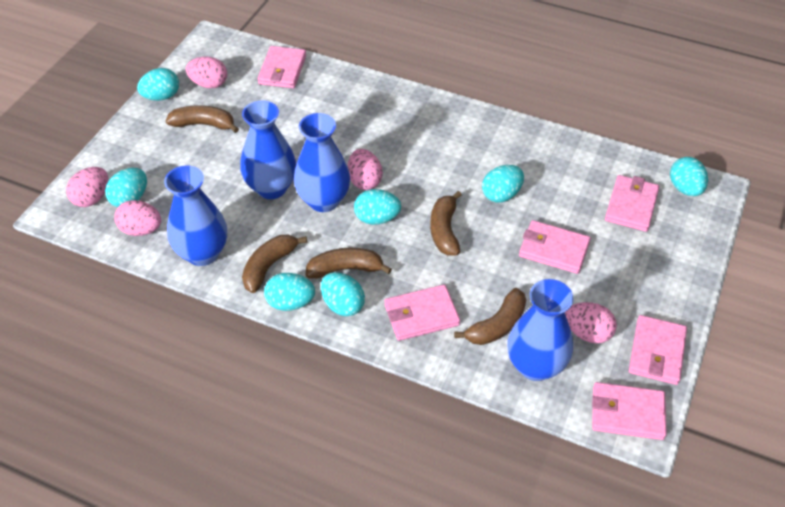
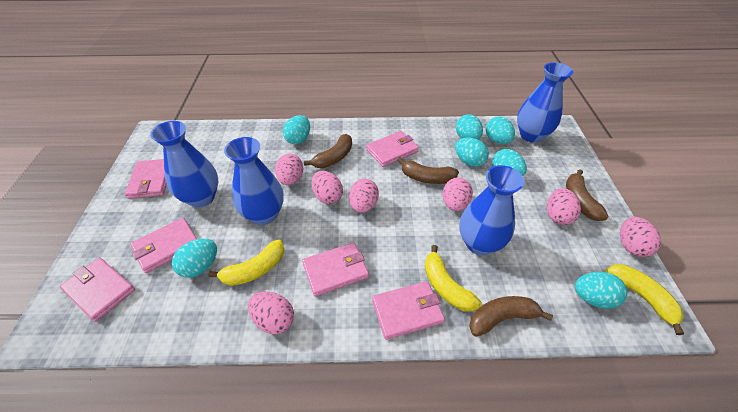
brown banana: [165,105,239,133] [242,235,307,293] [305,248,392,279] [430,191,462,256] [454,288,526,345] = 5 -> [304,134,352,168] [397,157,459,184] [469,296,553,337] [566,169,609,221] = 4
pink egg: [66,167,108,207] [114,200,161,236] [186,57,227,88] [348,149,383,190] [565,302,617,343] = 5 -> [248,292,294,334] [275,154,304,185] [311,171,343,204] [349,179,379,213] [443,177,473,211] [547,188,581,225] [620,217,661,257] = 7
yellow banana: none = 0 -> [208,239,285,286] [425,245,482,312] [606,264,684,335] = 3

